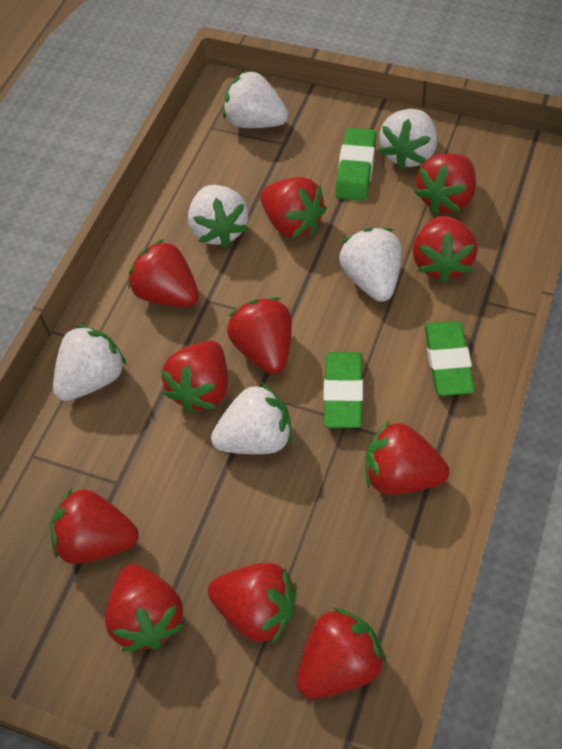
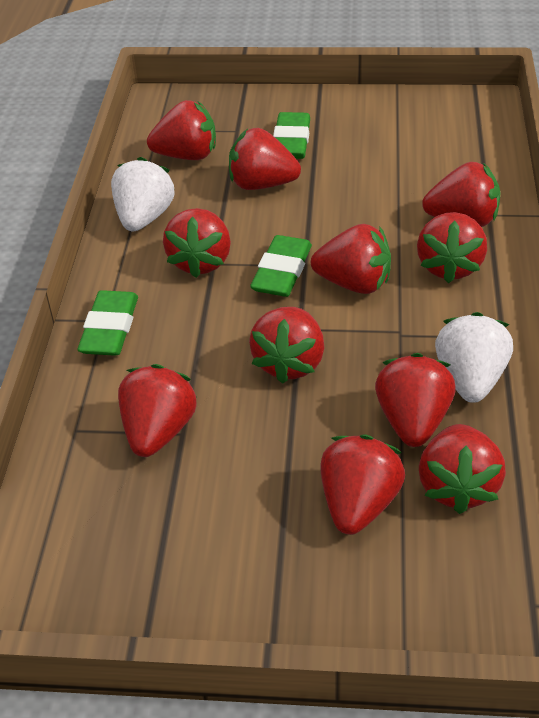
white strawberry: [53,325,127,401] [188,185,249,247] [211,383,292,454] [223,70,288,128] [339,228,402,302] [379,109,437,169] = 6 -> [111,157,175,231] [435,312,513,403] = 2

